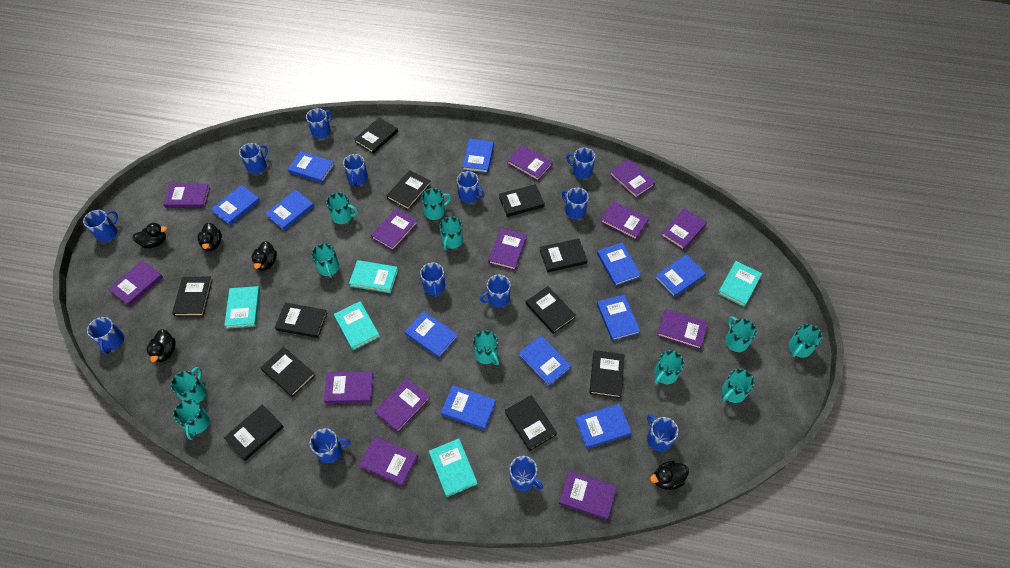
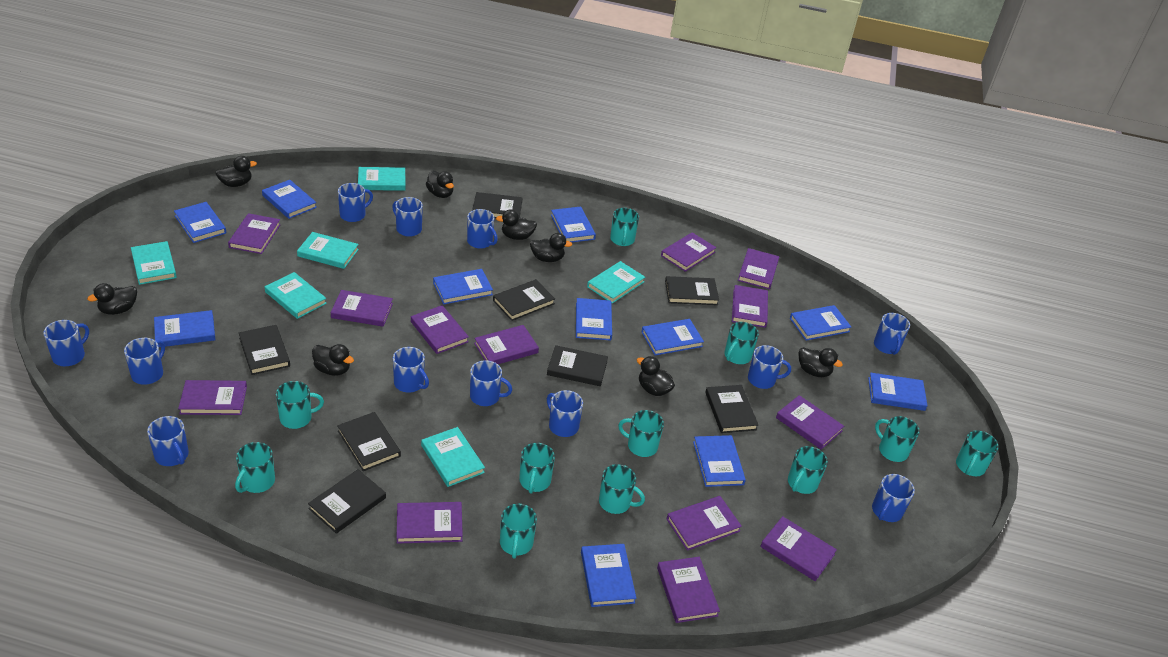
black book: [172,277,213,317] [224,405,284,461] [261,347,315,397] [275,303,327,338] [354,117,398,154] [386,170,431,210] [499,184,545,217] [505,395,557,451] [526,286,576,334] [540,238,588,272] [589,350,625,398] = 11 -> [239,325,290,375] [308,469,386,534] [337,412,401,471] [472,192,522,218] [493,279,555,321] [547,345,608,386] [665,276,719,305] [705,385,758,433] = 8
black duck: [132,223,167,248] [147,329,176,362] [198,223,222,251] [252,241,277,271] [650,461,689,490] = 5 -> [87,283,137,315] [215,156,257,187] [312,344,354,376] [426,170,454,198] [496,209,537,240] [530,233,572,262] [637,356,675,396] [799,347,843,377] = 8
blue mug: [83,210,118,242] [87,317,124,354] [239,143,268,174] [306,108,332,139] [310,428,350,463] [343,154,368,187] [420,262,445,298] [457,171,485,203] [480,274,511,308] [510,456,543,491] [562,188,589,219] [566,148,595,179] [647,414,679,452] = 13 -> [43,320,89,366] [124,338,165,385] [147,416,189,466] [338,183,373,222] [392,197,423,237] [393,347,429,393] [467,209,498,249] [470,360,512,406] [547,390,583,437] [748,345,791,389] [872,474,915,522] [874,313,910,355] = 12
turquoise book: [224,286,260,329] [334,301,380,350] [349,260,398,293] [429,438,477,497] [718,261,762,307] = 5 -> [131,241,177,285] [265,272,327,319] [297,232,359,269] [358,167,405,191] [421,427,485,487] [587,261,645,304] = 6

